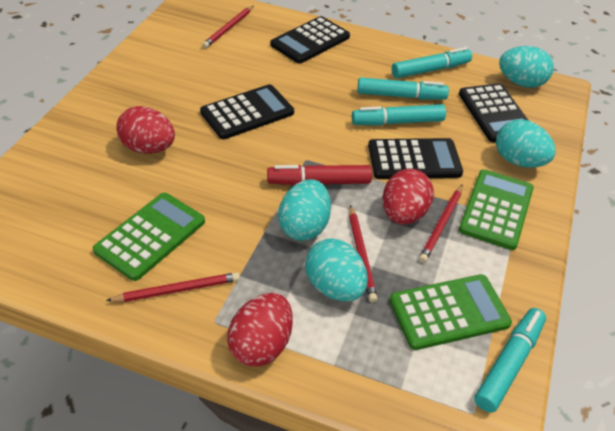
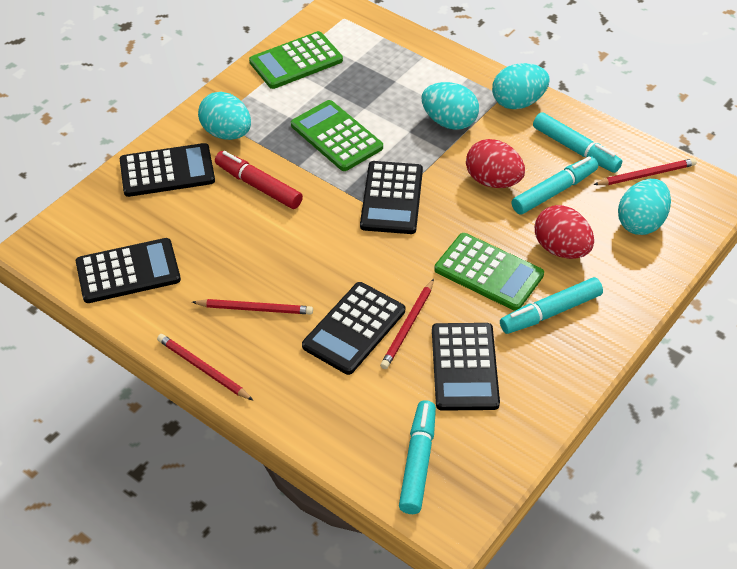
black calculator: [200,84,294,139] [270,16,350,64] [368,138,463,179] [459,83,528,142] = 4 -> [76,238,181,303] [120,143,215,197] [302,282,405,375] [360,161,423,234] [432,323,500,411] = 5
red egg: [116,106,175,154] [227,293,293,367] [382,169,434,225] = 3 -> [466,139,525,188] [535,205,594,259] = 2

